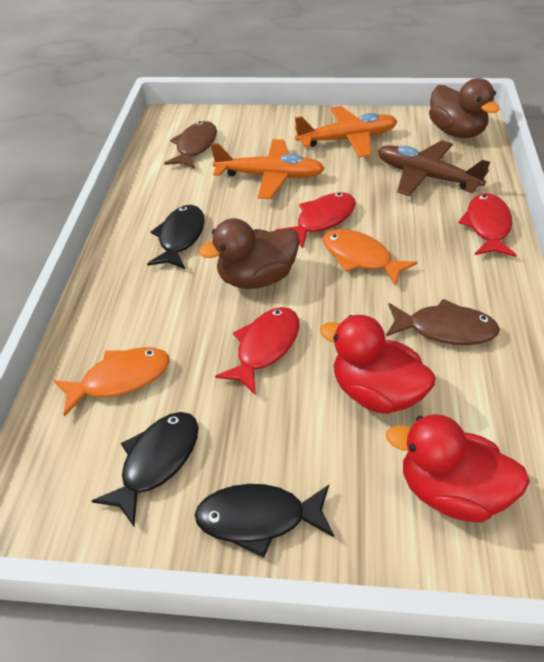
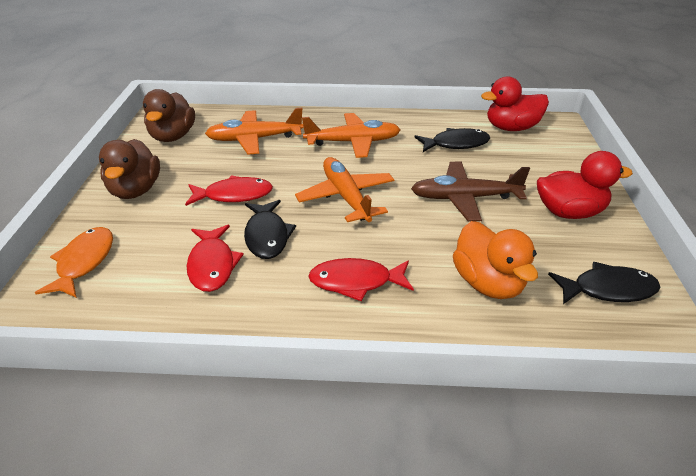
brown fish: [164,121,217,169] [386,299,500,345] = 2 -> none = 0
orange duck: none = 0 -> [453,221,538,299] = 1
orange fish: [53,347,170,416] [323,229,418,286] = 2 -> [35,227,113,298] = 1
orange plane: [210,139,325,199] [295,106,397,158] = 2 -> [205,108,304,155] [295,157,394,222] [302,113,400,158] = 3

